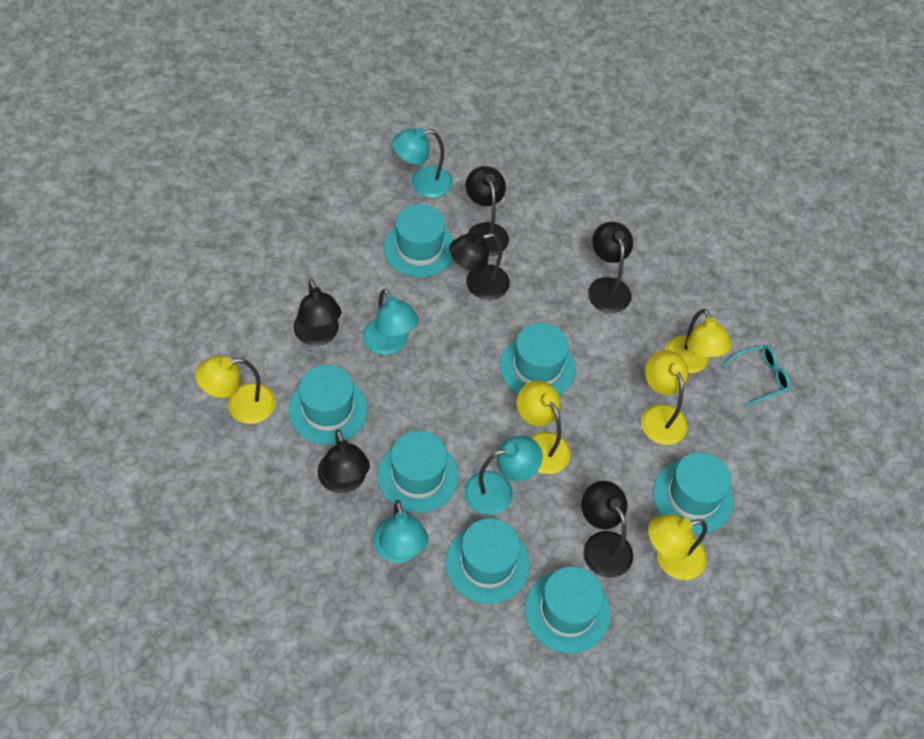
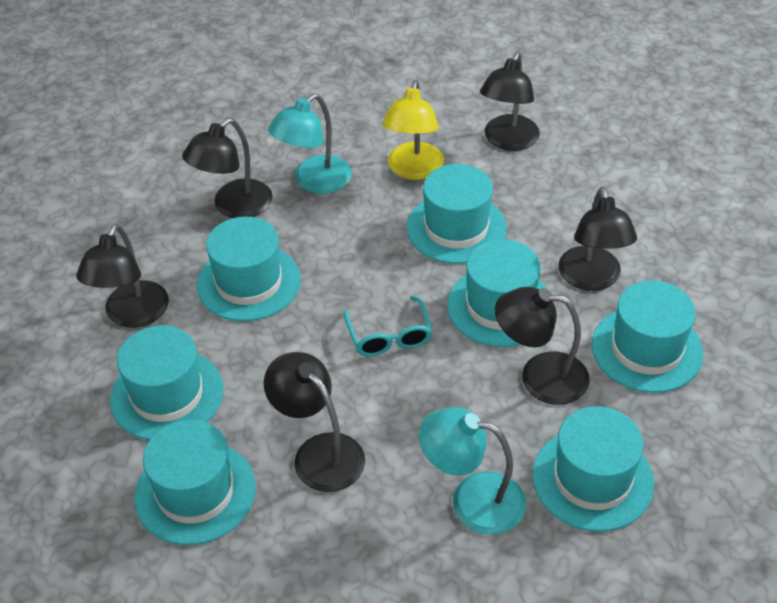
turquoise lamp: [363,289,419,355] [373,500,428,563] [392,127,453,198] [464,436,542,515] = 4 -> [268,94,352,194] [419,407,526,535] = 2
yellow lamp: [195,355,276,424] [517,380,570,474] [641,350,689,445] [648,514,707,580] [665,309,732,374] = 5 -> [382,80,444,180] = 1

